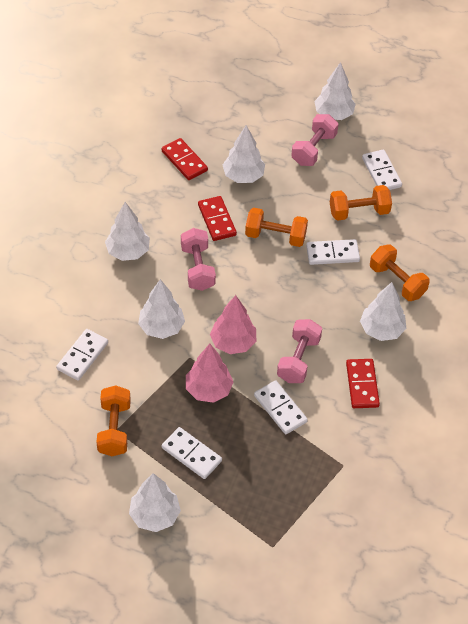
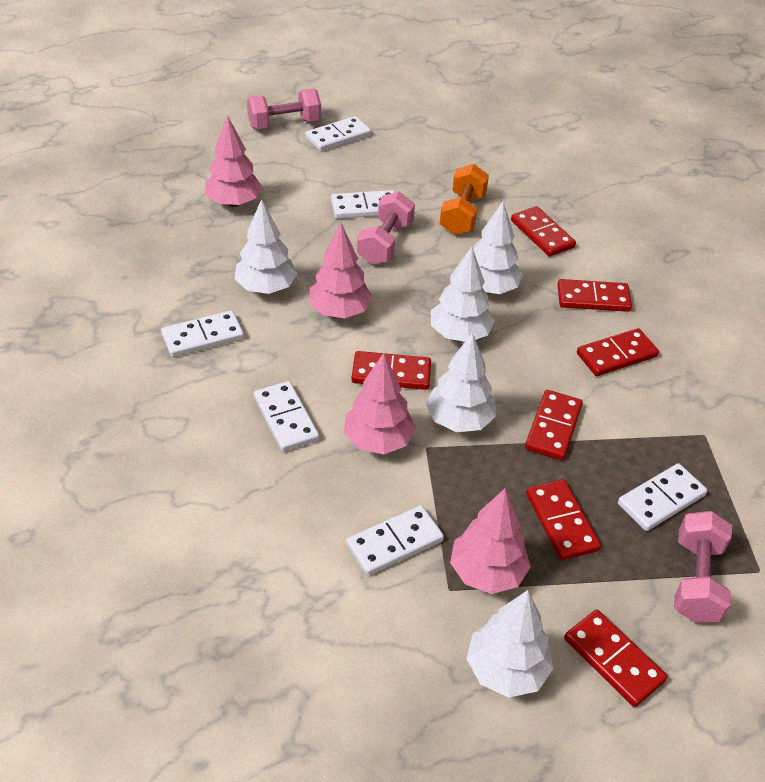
orange dumbbell: [97,385,131,456] [245,208,308,247] [330,185,392,221] [370,244,430,301] = 4 -> [440,164,489,235] = 1
pink tree: [186,344,234,403] [210,295,256,354] = 2 -> [205,115,263,207] [309,223,373,318] [344,353,416,454] [450,489,531,594] = 4
red domino: [161,138,208,180] [198,196,237,241] [346,359,380,408] = 3 -> [351,351,431,390] [511,206,576,257] [525,390,583,460] [526,479,601,560] [557,279,632,312] [564,609,667,707] [577,328,659,376] = 7
white domino: [56,329,108,381] [162,427,222,479] [254,380,308,434] [306,239,360,265] [362,150,402,190] = 5 -> [161,310,244,357] [254,381,319,452] [305,116,371,151] [331,190,395,219] [346,505,444,576] [618,463,707,531] = 6
white tree: [105,202,150,261] [129,473,181,532] [138,279,185,339] [223,125,265,183] [314,62,356,120] [360,282,406,341] = 6 -> [234,199,298,294] [426,332,496,432] [431,246,495,342] [466,590,553,698] [473,202,523,294] = 5

